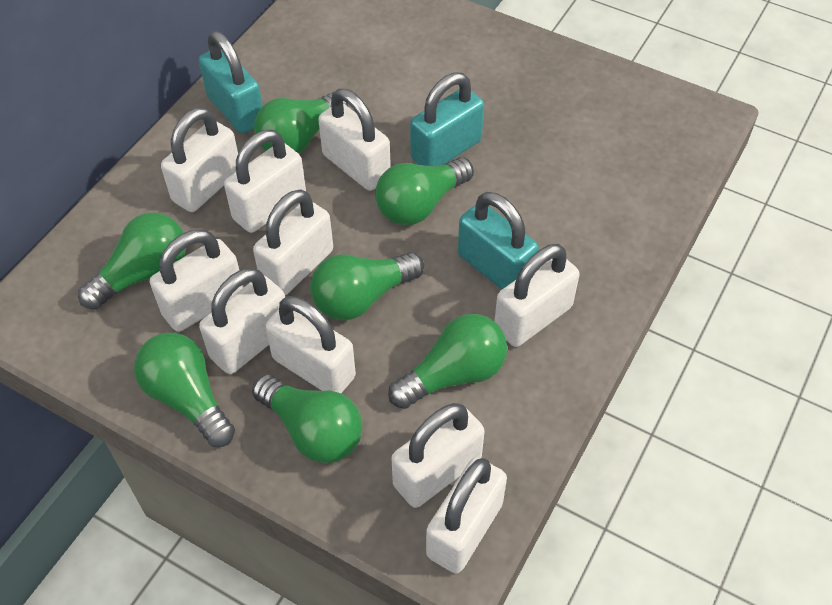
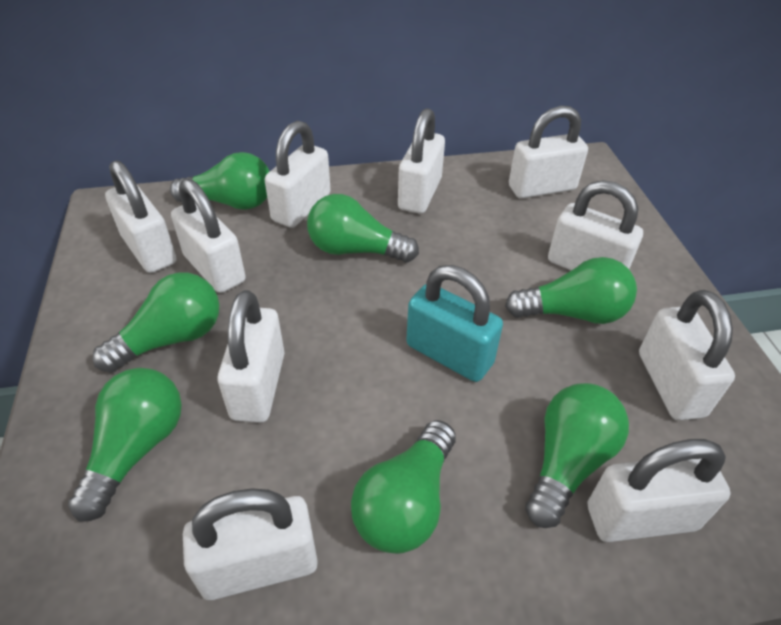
turquoise padlock: [199,31,263,134] [410,72,484,166] [458,192,539,290] = 3 -> [406,265,503,382] = 1

